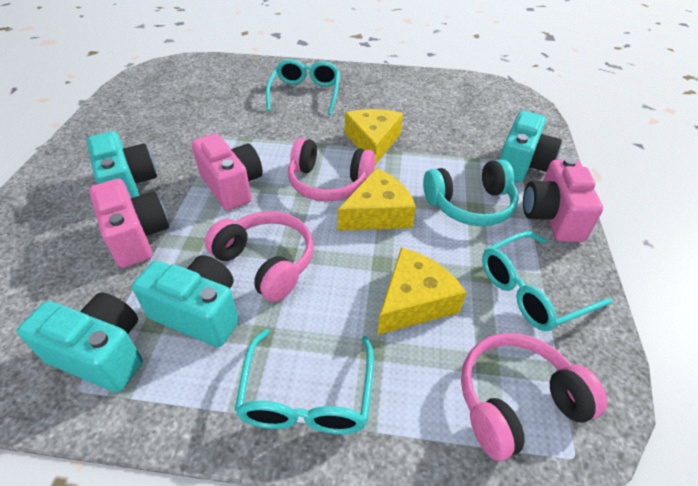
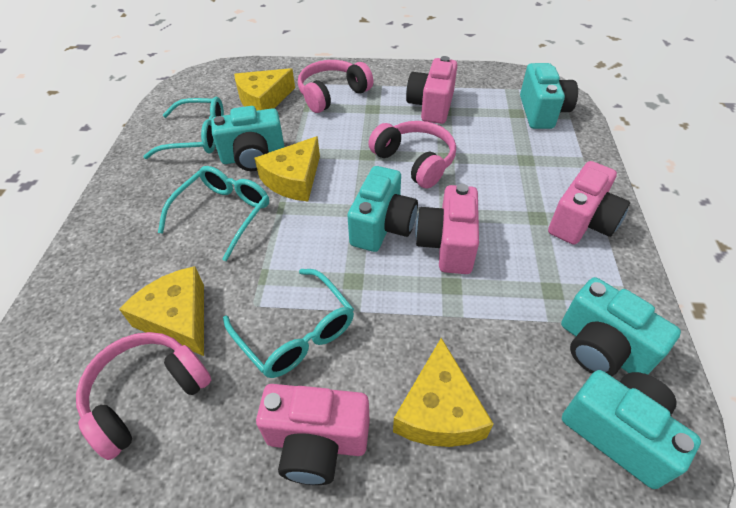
pink camera: [89,179,169,268] [192,133,263,211] [523,157,603,242] = 3 -> [256,384,370,485] [406,56,457,124] [415,184,479,274] [548,161,630,245] = 4
turquoise camera: [17,292,143,392] [87,131,157,198] [132,255,239,347] [500,111,562,182] = 4 -> [211,106,285,171] [348,166,418,252] [520,63,578,129] [561,277,681,376] [562,370,701,489] = 5
turquoise headphones: [423,159,519,226] = 1 -> none = 0
yellow cheese: [338,168,416,230] [345,109,403,165] [378,247,467,335] = 3 -> [119,266,204,356] [234,68,295,111] [254,136,320,202] [393,338,494,447] = 4

